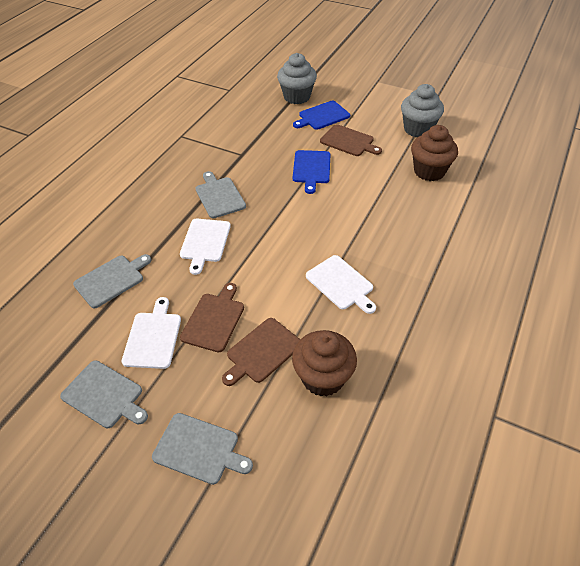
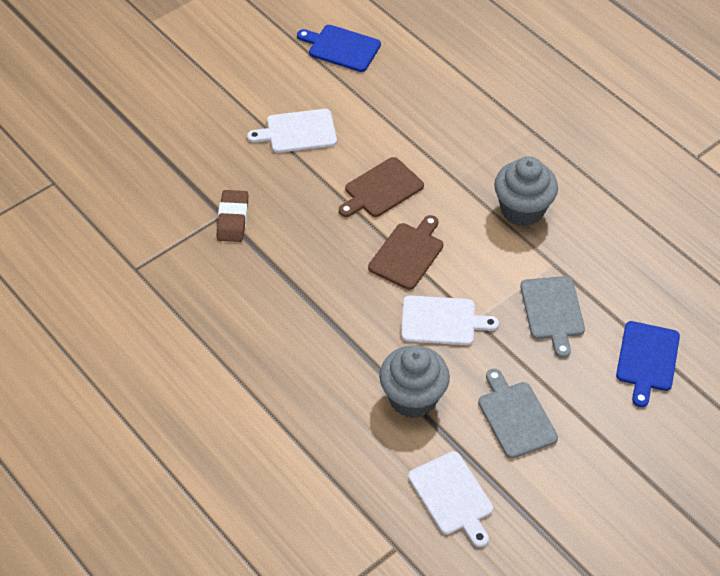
brown cupcake: [292,330,357,397] [411,125,458,181] = 2 -> none = 0
brown cutting board: [180,283,244,352] [222,318,300,386] [320,124,382,156] = 3 -> [339,157,424,217] [368,215,443,290] = 2
brown eraser: none = 0 -> [217,190,248,242] = 1
grey cutting board: [60,360,148,428] [73,254,151,308] [152,413,253,485] [195,171,246,218] = 4 -> [478,369,558,459] [520,276,585,358] = 2

